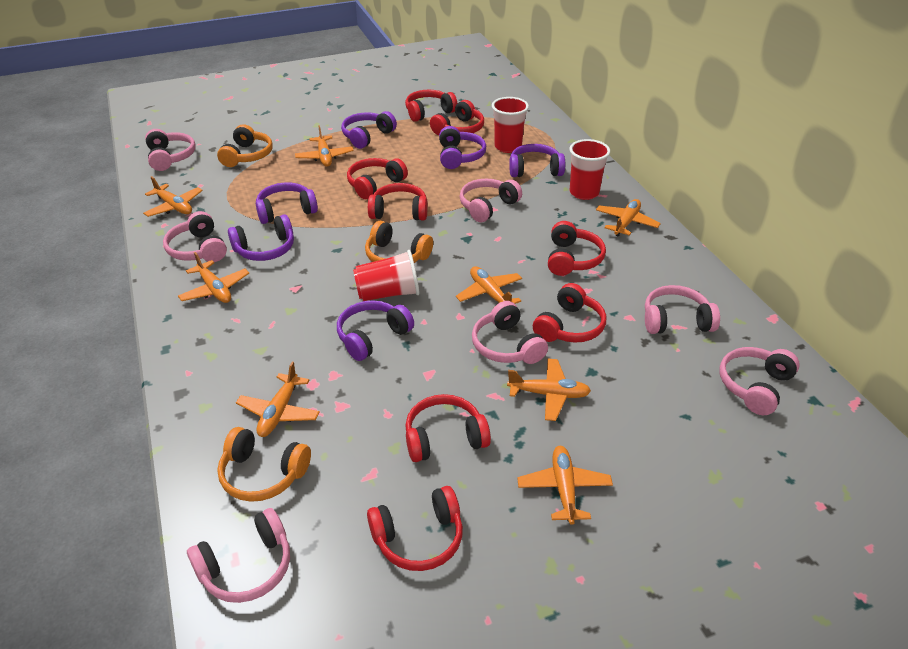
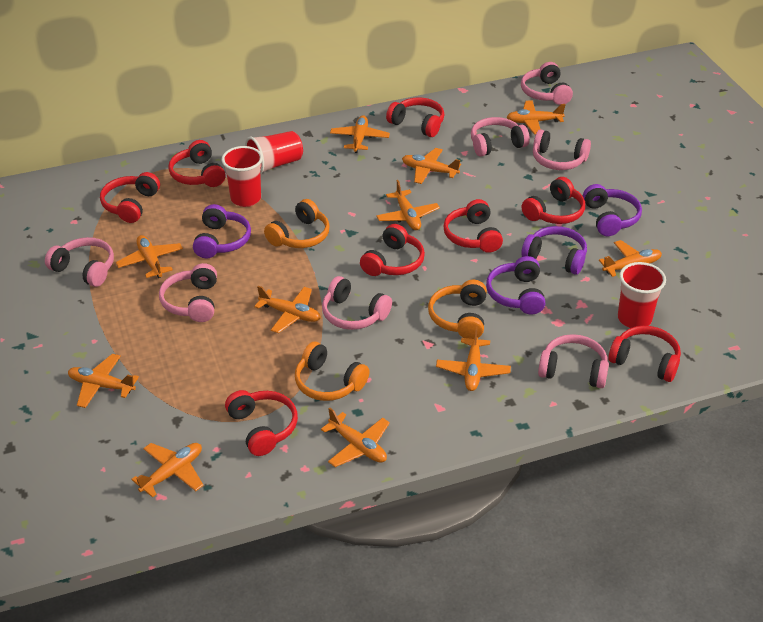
orange plane: [143,176,203,217] [178,252,249,303] [236,362,320,437] [295,125,354,167] [456,266,522,304] [507,359,591,421] [517,446,613,525] [596,199,661,237] = 8 -> [68,354,139,408] [116,235,183,278] [131,443,204,498] [254,286,321,333] [321,407,390,467] [330,115,390,153] [376,180,440,230] [402,148,461,184] [436,326,511,391] [507,101,566,134] [599,240,662,277] = 11
purple headphones: [228,214,294,261] [256,182,318,224] [337,301,414,361] [341,111,397,149] [439,126,486,169] [509,144,565,177] = 6 -> [193,204,251,258] [486,256,545,315] [521,226,587,275] [583,184,642,236] = 4

